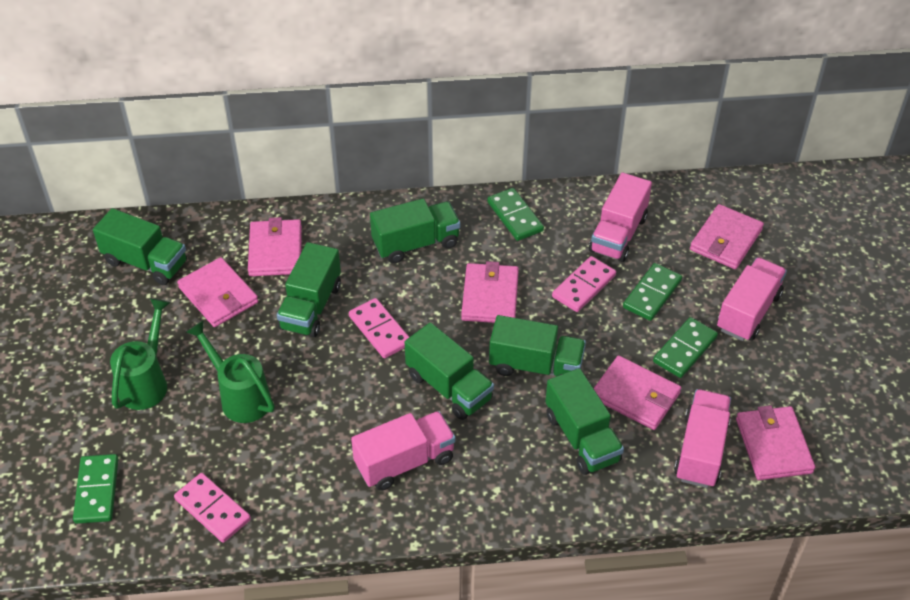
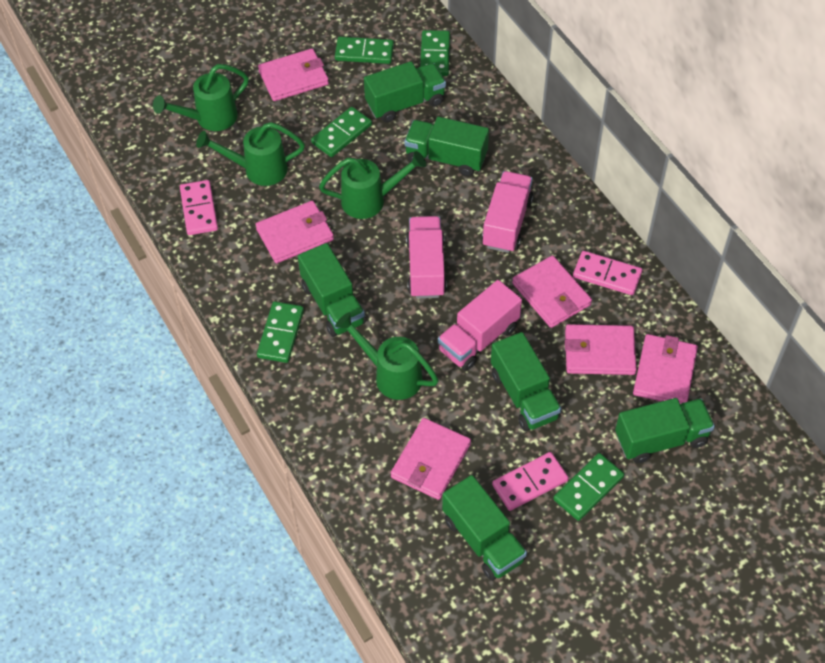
green domino: [73,454,118,524] [487,188,544,241] [623,263,682,321] [653,317,718,378] = 4 -> [257,301,304,363] [311,107,372,157] [335,37,394,64] [420,30,450,76] [553,453,624,521] = 5
green watering can: [110,298,171,410] [186,320,275,423] = 2 -> [153,64,249,131] [196,122,305,186] [319,151,426,219] [335,312,439,400] = 4
pink truck: [351,411,456,491] [589,173,652,262] [674,389,731,488] [717,257,787,341] = 4 -> [406,216,447,298] [438,280,522,371] [482,171,533,253] = 3

